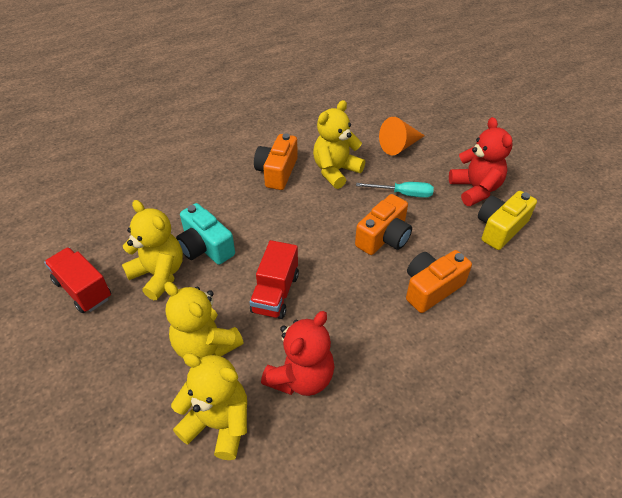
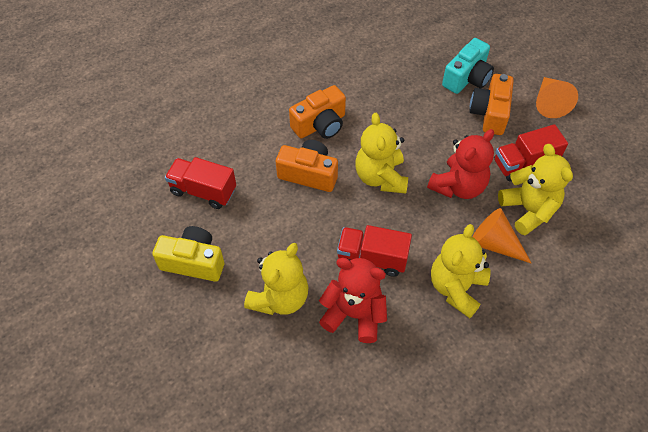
orange cone: [379,117,425,155] = 1 -> [472,208,532,264] [536,77,578,118] = 2
red truck: [44,247,111,313] [250,240,299,319] = 2 -> [165,157,236,209] [337,225,412,277] [494,124,568,181] = 3
turquoise screwdriver: [356,182,434,198] = 1 -> none = 0

